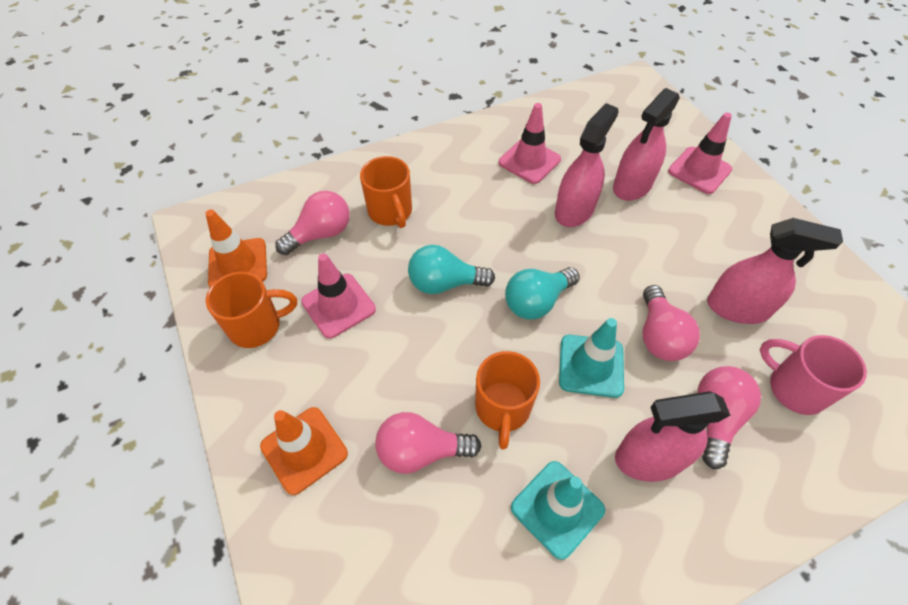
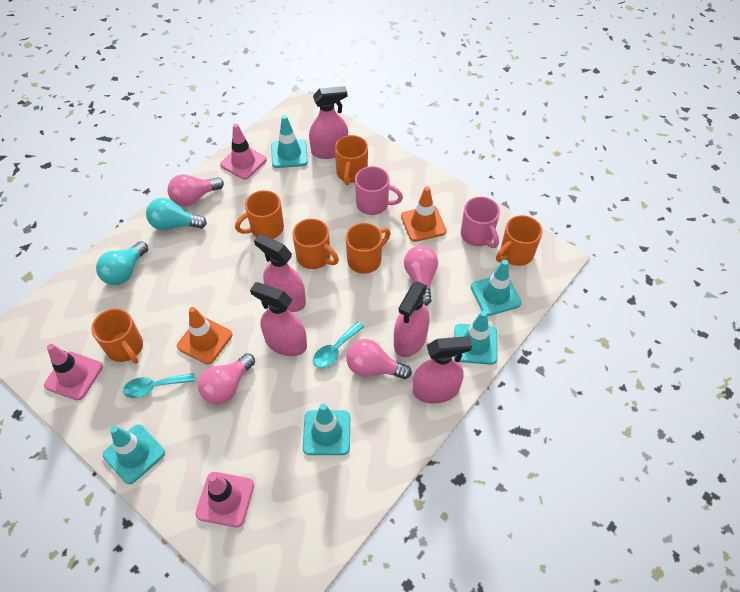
orange mug: [206,272,297,348] [360,156,412,228] [475,351,540,450] = 3 -> [91,308,143,364] [235,190,284,239] [292,219,339,269] [335,135,368,185] [346,223,390,274] [496,215,543,266] = 6
pink mug: [760,335,867,415] = 1 -> [355,166,403,215] [461,197,500,248] = 2
pink spray bottle: [555,103,619,227] [613,88,680,201] [615,391,730,482] [707,218,843,324] = 4 -> [250,282,307,356] [254,234,306,312] [309,86,348,159] [394,282,430,357] [413,336,472,404] = 5
turquoise spoon: none = 0 -> [123,373,195,398] [313,321,365,368] = 2
turquoise traffic cone: [511,461,605,560] [559,318,624,398] = 2 -> [103,424,165,484] [271,115,308,168] [303,403,350,455] [454,311,498,365] [471,260,522,316] = 5

